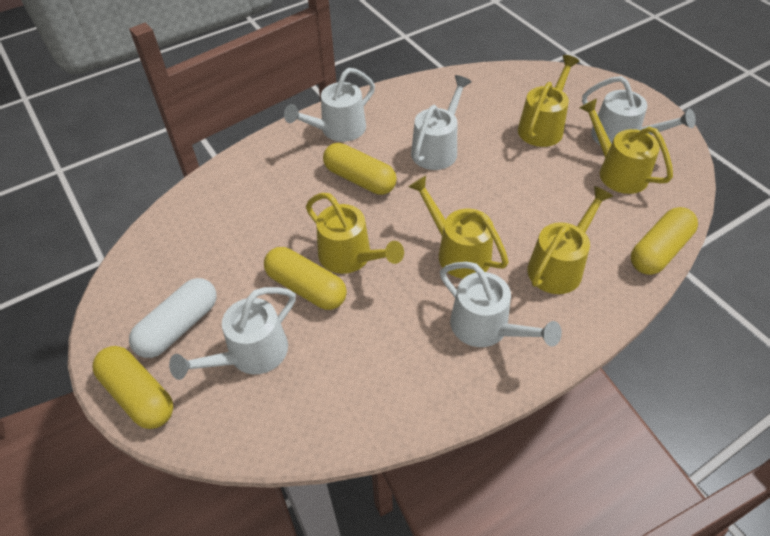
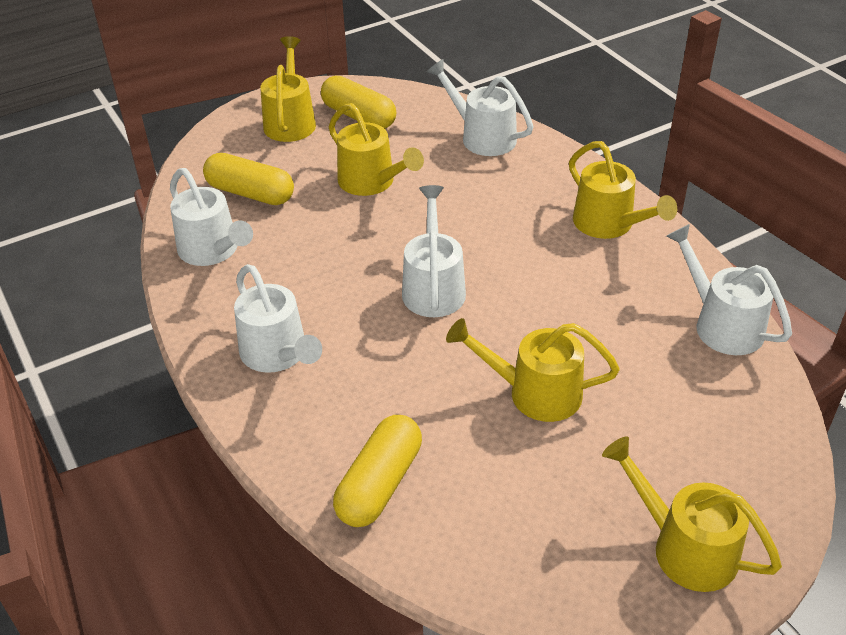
white capsule: [129,278,217,358] = 1 -> none = 0
yellow capsule: [93,346,173,429] [264,247,347,310] [323,143,397,195] [631,207,698,275] = 4 -> [203,153,294,205] [321,76,396,129] [333,415,422,527] = 3

